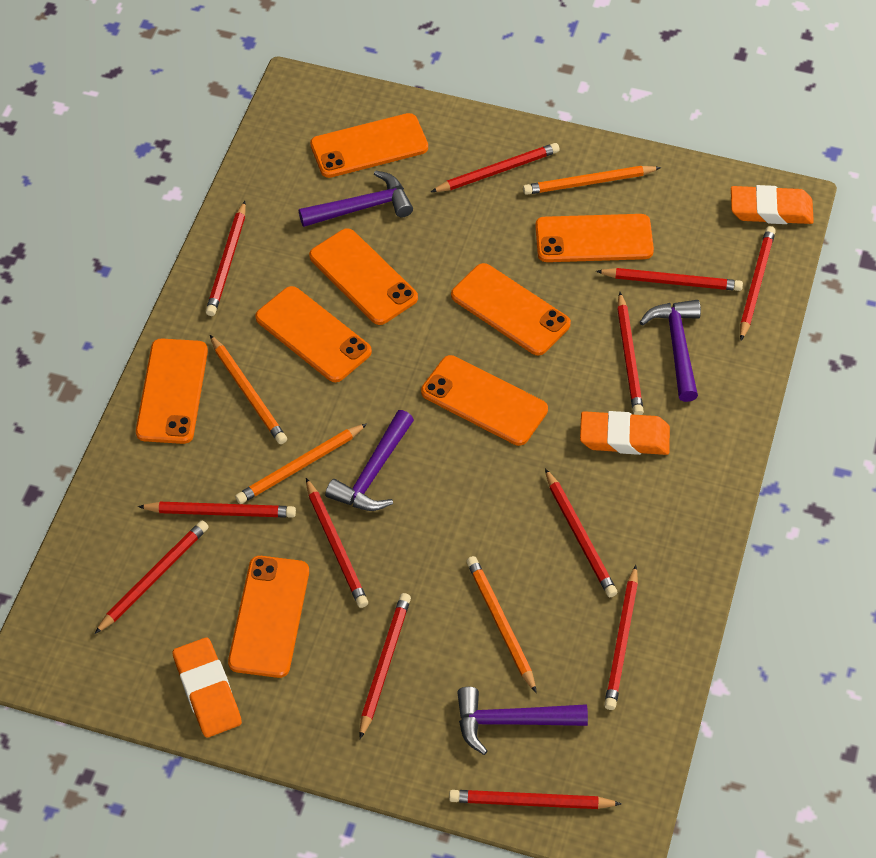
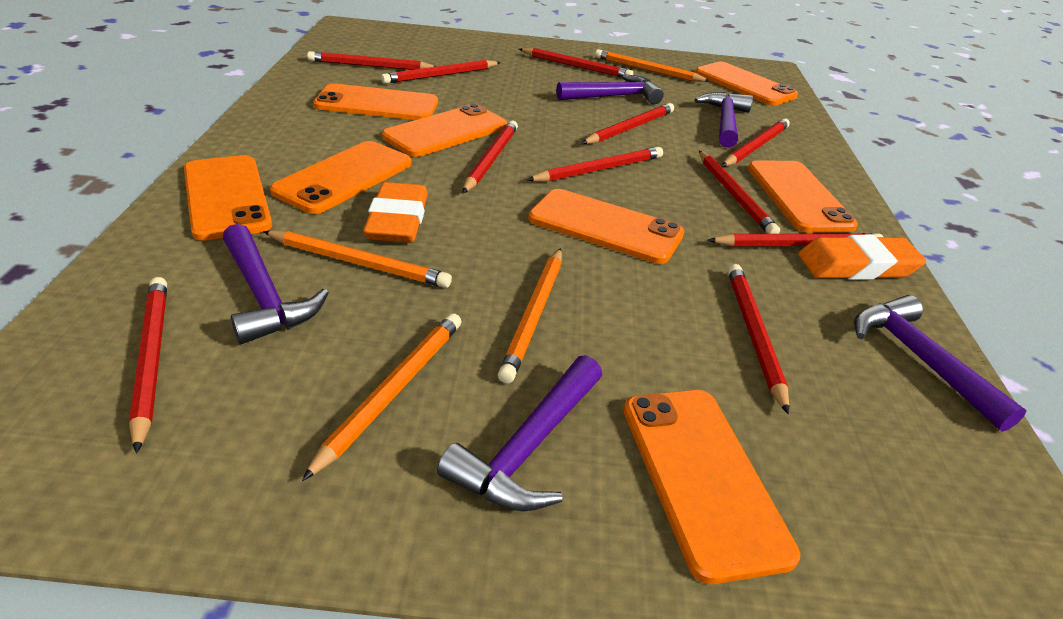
orange eraser: [173,637,242,738] [580,411,670,455] [731,185,814,224] = 3 -> [363,182,428,243] [798,235,927,280] = 2
purple hammer: [299,170,413,227] [325,410,414,511] [457,687,588,755] [640,300,701,402] = 4 -> [223,224,328,344] [437,355,602,511] [556,74,664,104] [694,92,753,148] [854,295,1027,432] = 5
red pencil: [94,520,209,634] [138,502,296,518] [206,201,246,316] [306,478,368,608] [359,593,411,739] [431,143,560,192] [449,790,622,809] [545,468,617,597] [596,268,743,291] [604,565,638,710] [617,292,644,415] [740,226,776,341] = 12 -> [129,277,167,454] [307,51,437,70] [381,60,501,84] [463,120,518,193] [519,48,633,78] [527,147,663,182] [581,103,674,144] [699,151,780,234] [708,233,883,247] [722,118,790,167] [728,264,789,415] = 11

